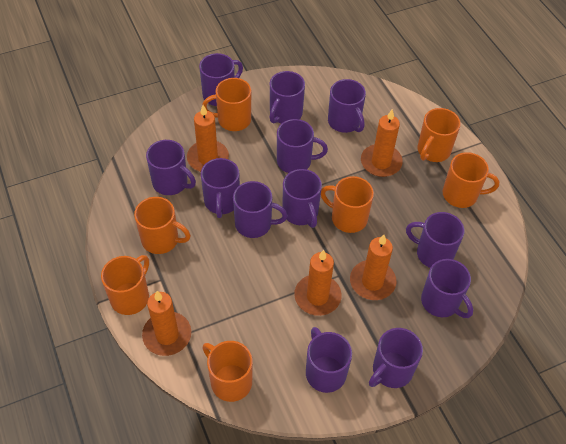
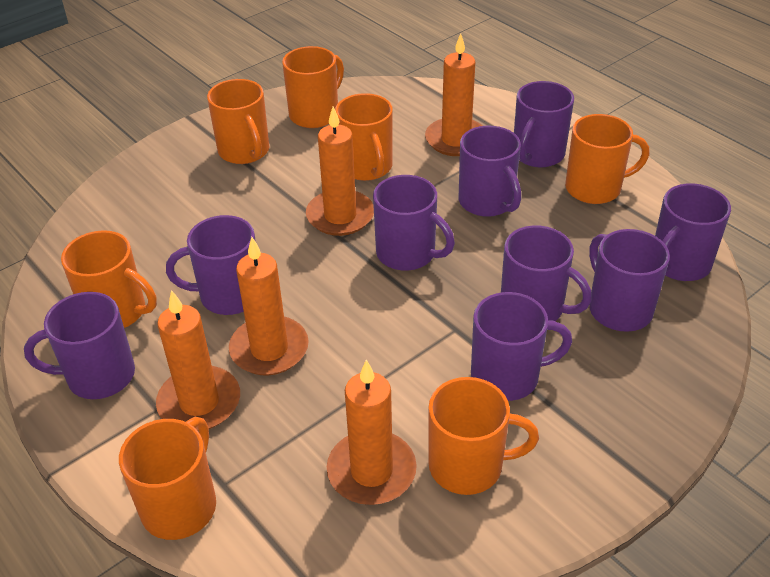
purple mug: [146,140,196,195] [199,53,243,106] [201,158,240,218] [233,181,288,238] [270,71,305,124] [277,119,328,173] [283,169,322,228] [306,327,352,393] [328,79,366,133] [369,328,423,388] [406,212,465,268] [421,259,473,318] = 12 -> [24,292,135,399] [166,215,256,315] [373,175,455,271] [459,126,521,217] [471,292,572,401] [501,226,592,321] [514,81,574,167] [589,229,670,332] [655,183,731,281] = 9

